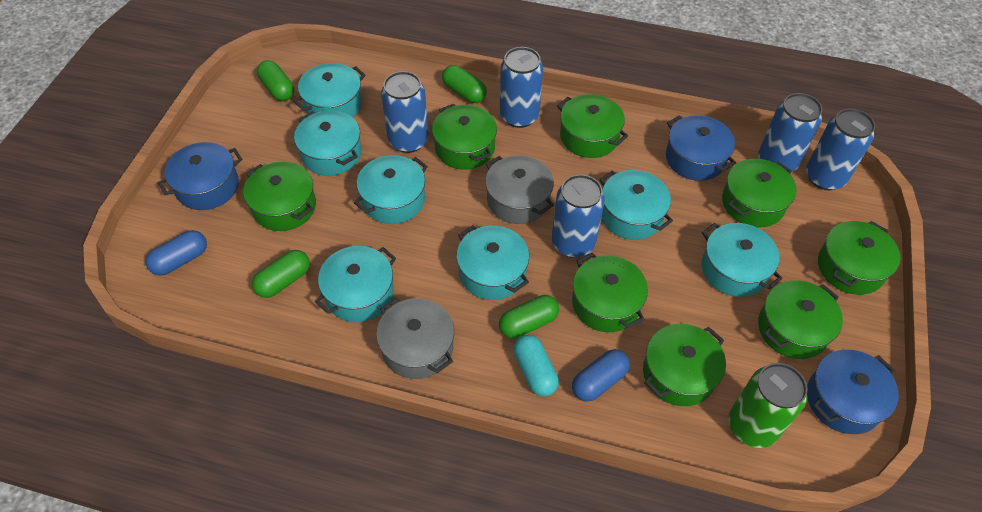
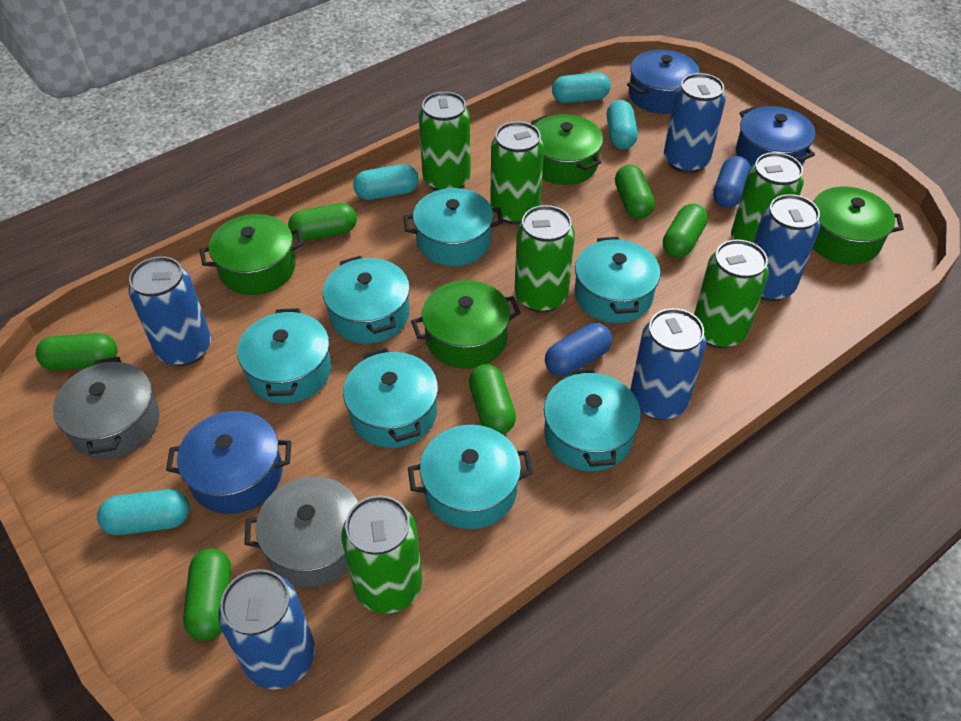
green can: [729,363,808,448] = 1 -> [341,495,422,614] [419,92,471,191] [490,121,544,224] [515,205,575,313] [694,240,769,349] [731,152,804,243] = 6
green capsule: [252,250,310,298] [257,60,294,101] [442,65,487,103] [499,295,559,339] = 4 -> [36,333,117,370] [183,549,231,641] [288,203,357,241] [469,364,516,435] [615,165,655,219] [663,204,708,258] = 6
green pot: [243,162,316,231] [432,104,497,170] [557,94,628,158] [572,253,648,332] [643,324,726,406] [722,159,796,228] [758,280,843,359] [818,221,901,295] = 8 -> [200,214,304,295] [411,280,521,368] [531,114,603,185] [813,186,904,264] = 4
turquoise capsule: [513,335,559,397] = 1 -> [97,489,190,535] [353,164,419,200] [552,72,611,103] [607,100,638,149] = 4

